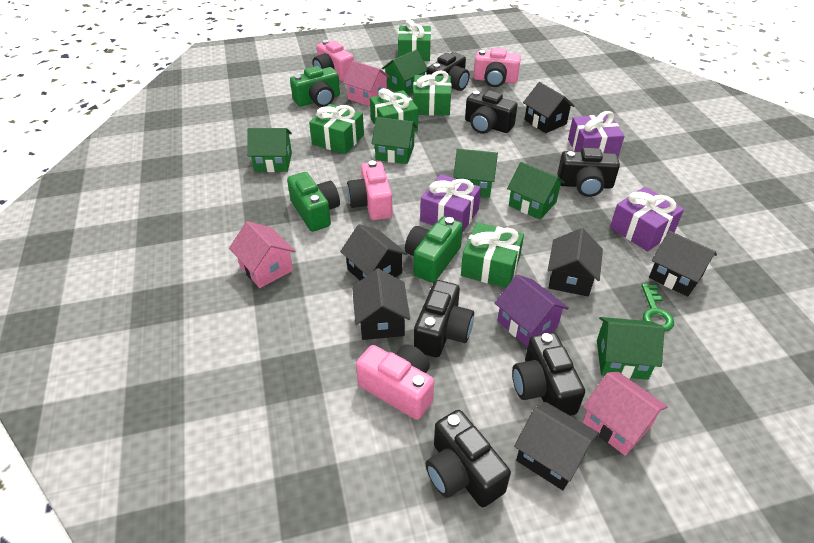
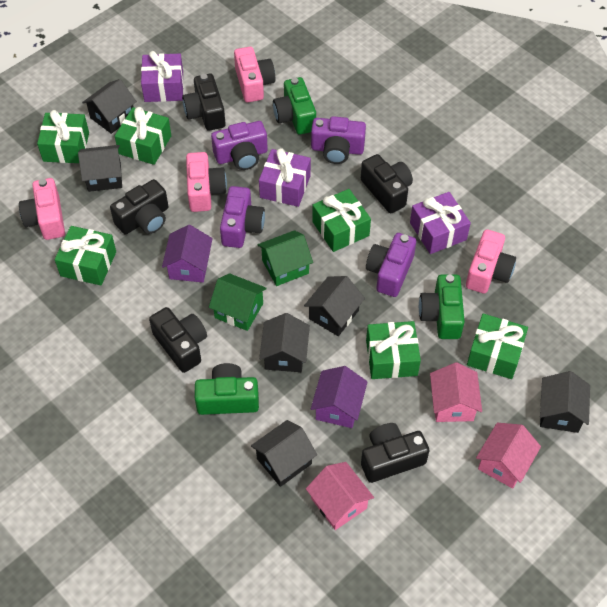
black camera: [414,280,474,357] [426,410,511,507] [427,52,470,91] [465,90,518,134] [512,332,585,416] [557,147,620,197] = 6 -> [110,179,169,234] [149,307,207,373] [182,74,226,131] [361,154,413,213] [361,423,430,483] = 5
green gift: [309,104,364,154] [370,88,418,131] [398,19,431,61] [413,71,451,116] [461,222,524,288] = 5 -> [37,110,89,163] [55,226,116,286] [115,107,171,165] [312,189,371,252] [366,321,421,379] [467,314,528,379] = 6
green house: [247,128,292,172] [372,117,417,164] [382,50,427,95] [453,149,498,197] [507,162,565,220] [597,317,664,380] = 6 -> [209,273,267,331] [258,230,313,286] = 2
green key: [642,284,674,332] = 1 -> none = 0
purple camera: none = 0 -> [211,121,268,170] [220,186,265,248] [311,116,366,164] [366,233,416,297] = 4
purple house: [495,274,569,347] = 1 -> [162,225,213,283] [311,366,368,428] = 2

